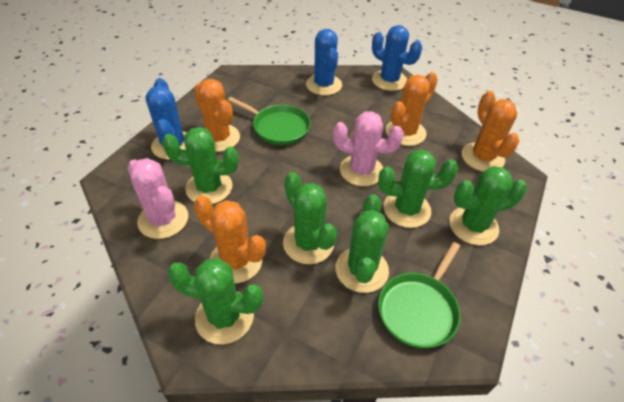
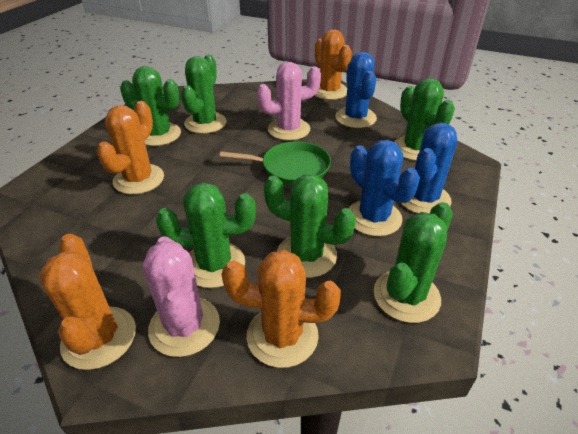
green pan: [228,97,311,145] [378,242,461,348] = 2 -> [220,141,331,185] = 1

